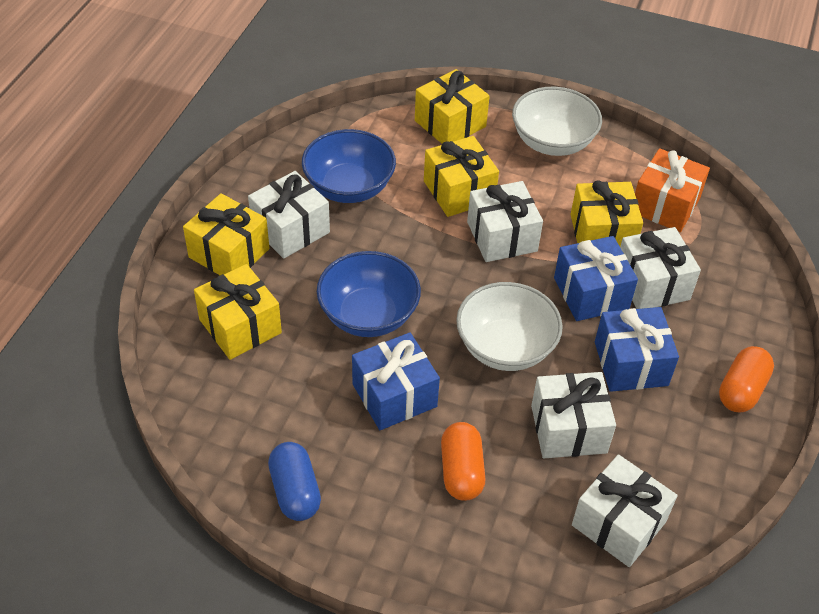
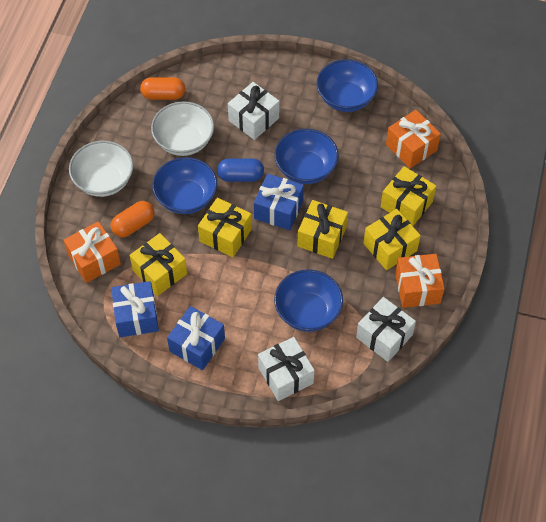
blue bowl: [302,129,396,203] [317,251,421,337] = 2 -> [152,157,217,214] [274,269,343,332] [275,129,339,184] [317,59,378,112] = 4
orange gift: [635,148,710,232] = 1 -> [63,221,121,283] [386,110,441,169] [395,254,445,308] = 3
white gift: [248,171,330,259] [467,181,543,262] [531,372,616,458] [572,454,678,567] [620,227,701,309] = 5 -> [228,82,279,140] [258,337,315,401] [356,297,416,362] = 3

